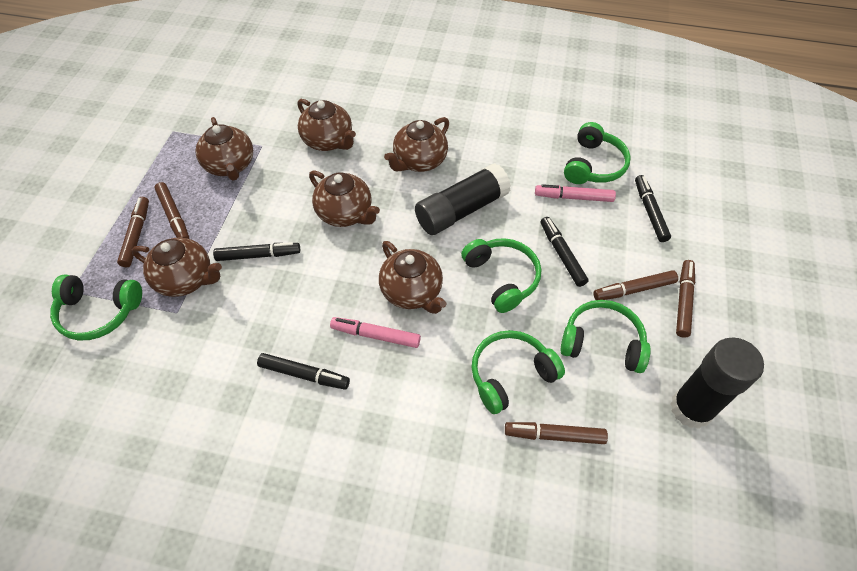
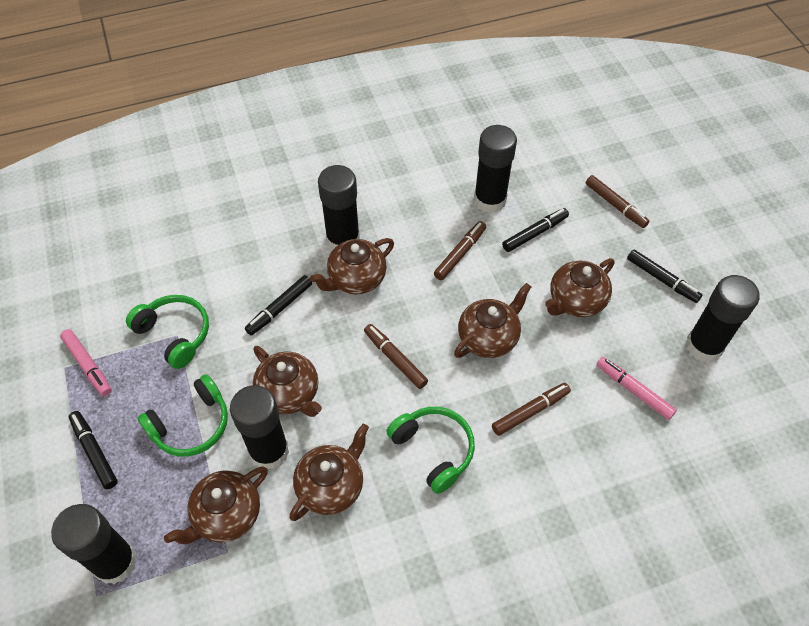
black glue stick: [415,163,511,235] [670,338,764,429] = 2 -> [51,504,137,584] [230,385,289,469] [318,165,360,249] [474,125,517,213] [686,275,760,362] = 5
brown marker: [117,197,149,267] [154,182,190,239] [505,422,608,444] [593,270,678,300] [676,260,695,338] = 5 -> [364,324,428,389] [434,221,486,280] [492,383,571,436] [586,175,649,228] = 4
green headphones: [50,275,142,341] [461,238,541,313] [471,330,565,414] [560,300,651,373] [564,122,631,184] = 5 -> [126,295,209,369] [138,374,228,456] [386,407,475,494] = 3

